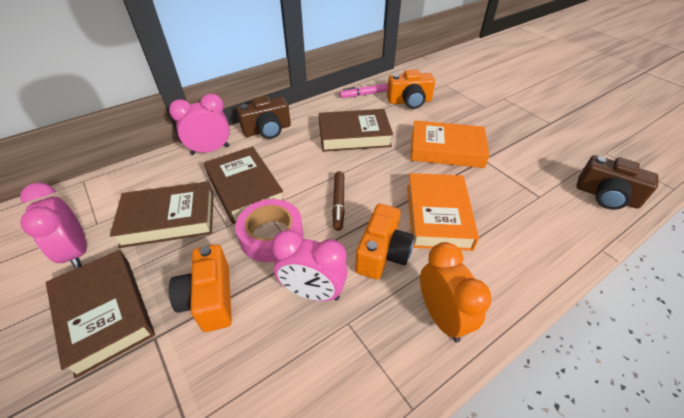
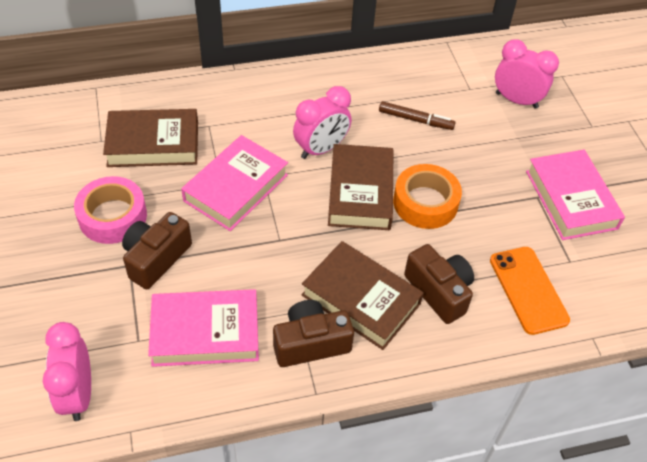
brown book: [46,250,155,379] [110,181,214,248] [204,147,283,224] [319,109,393,152] = 4 -> [103,109,198,167] [301,241,424,350] [328,144,393,230] = 3
brown camera: [237,96,291,139] [576,155,659,210] = 2 -> [122,212,192,289] [273,300,354,367] [404,244,474,324] = 3
orange book: [407,173,479,251] [410,120,490,168] = 2 -> none = 0
orange camera: [169,244,232,332] [355,204,414,280] [387,70,435,109] = 3 -> none = 0
orange clock: [420,242,492,342] = 1 -> none = 0
orange phone: none = 0 -> [490,247,570,335] = 1
orange tape: none = 0 -> [393,164,462,229] = 1
pink book: none = 0 -> [148,289,259,367] [181,135,288,231] [526,150,625,240] = 3
pink marker: [339,83,388,98] = 1 -> none = 0

